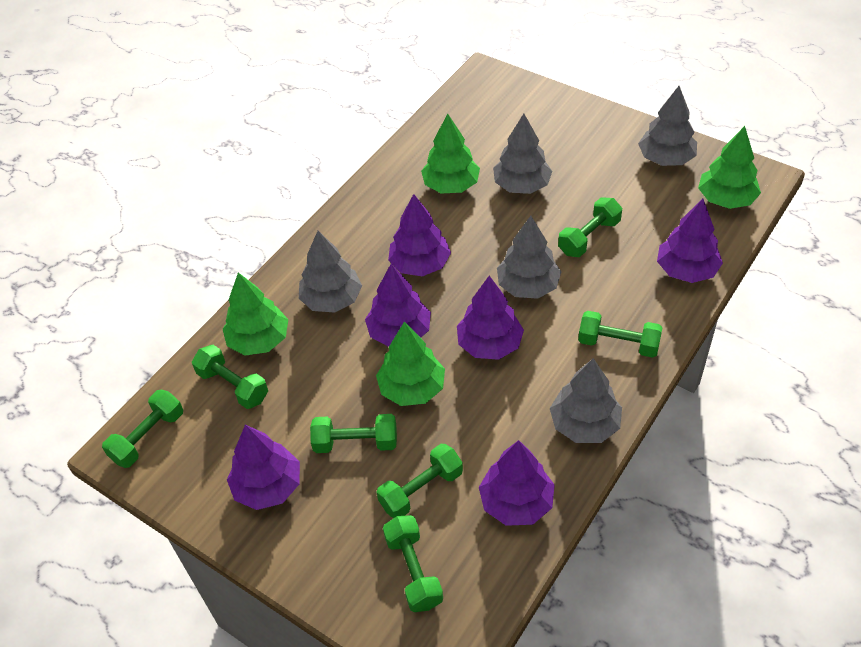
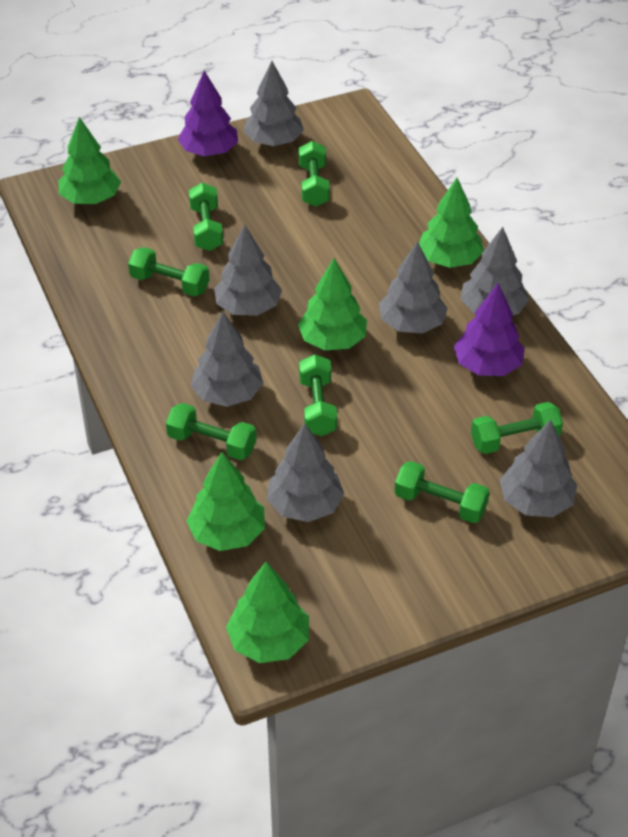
green tree: [223,272,288,356] [376,322,445,406] [421,114,480,193] [698,126,761,209] = 4 -> [58,117,121,204] [187,452,265,551] [226,562,309,663] [298,258,367,350] [419,178,484,268] = 5
grey tree: [299,231,362,313] [493,114,552,194] [497,216,561,299] [550,358,622,443] [638,86,697,166] = 5 -> [191,311,263,407] [214,224,282,316] [243,61,304,146] [267,423,344,522] [379,241,448,333] [461,227,529,315] [500,419,577,517] = 7
purple tree: [227,425,300,510] [365,264,431,347] [388,194,451,276] [457,276,524,360] [479,440,555,526] [657,199,723,283] = 6 -> [178,71,238,156] [454,283,525,376] = 2

